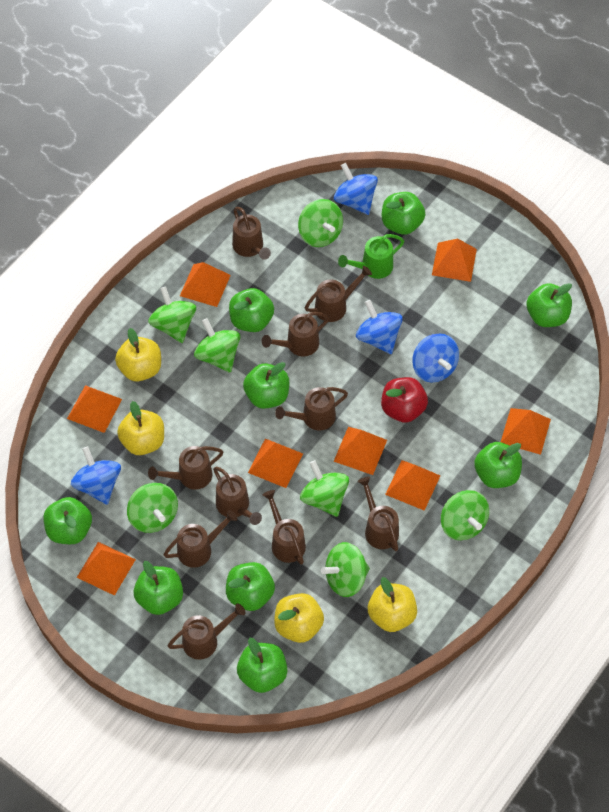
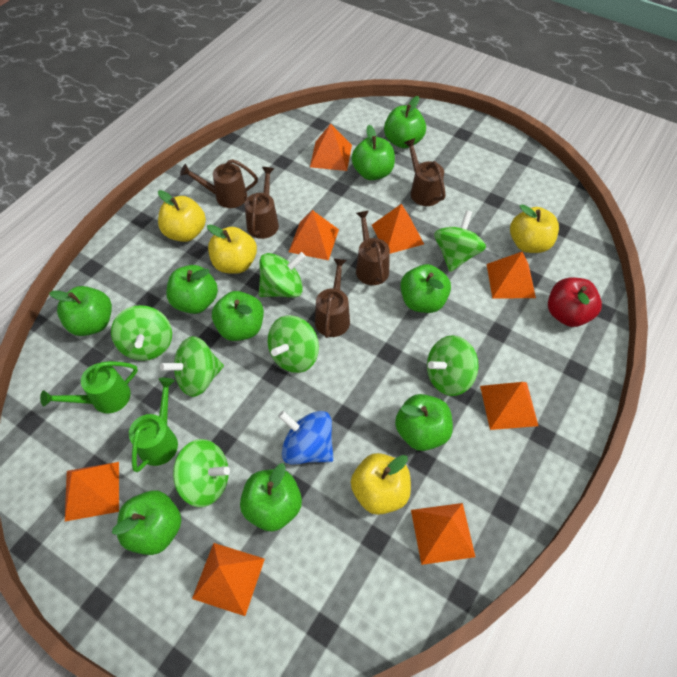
blue spinning top: [71,446,121,505] [334,163,378,215] [356,300,403,354] [412,333,459,383] = 4 -> [278,411,334,465] = 1
brown watering can: [148,446,223,490] [164,510,238,568] [168,603,246,660] [213,467,262,525] [232,207,271,260] [262,312,330,356] [263,490,306,565] [275,387,348,431] [305,266,372,322] [358,477,399,551] = 10 -> [180,159,258,208] [245,167,279,239] [315,258,350,338] [356,210,390,285] [404,138,446,206] = 5
green watering can: [338,234,404,279] = 1 -> [40,361,138,413] [129,378,178,472] = 2

